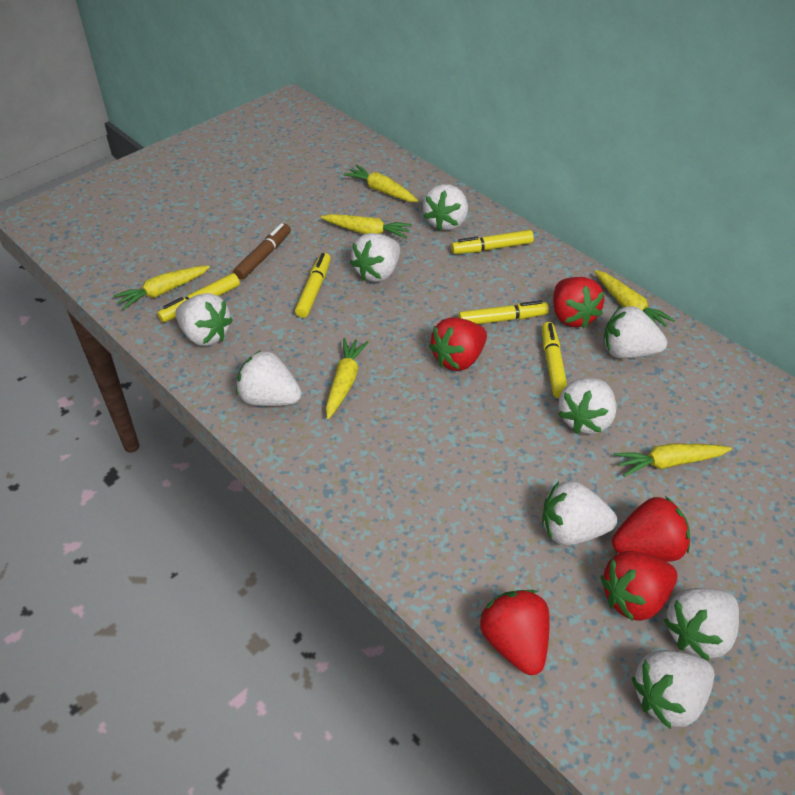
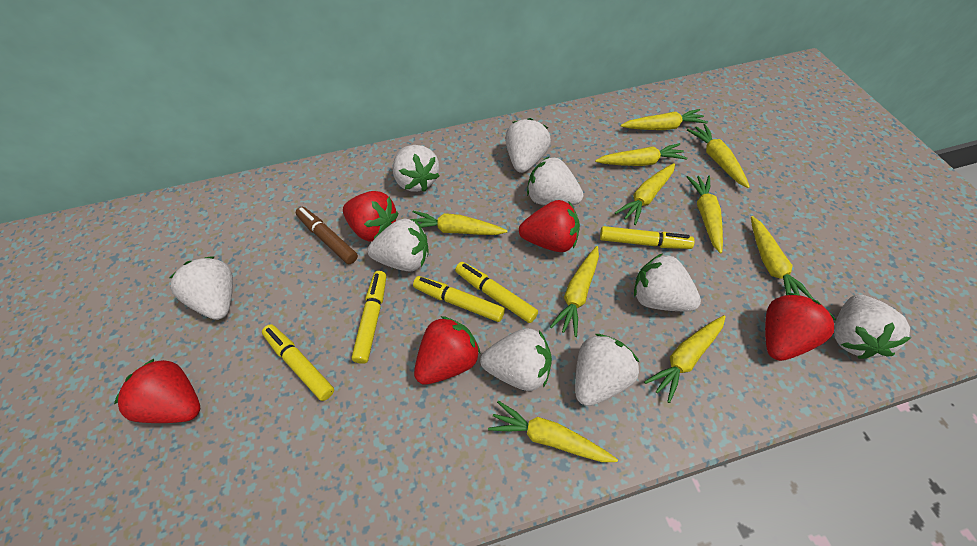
yellow carrot: [113,266,210,310] [321,214,412,239] [326,338,369,419] [343,165,418,202] [594,270,675,327] [614,443,732,477] = 6 -> [410,211,508,235] [488,401,618,462] [550,246,599,337] [595,143,687,166] [615,163,675,225] [621,109,708,130] [644,315,726,403] [687,124,750,188] [687,176,723,254] [751,216,813,299] = 10

